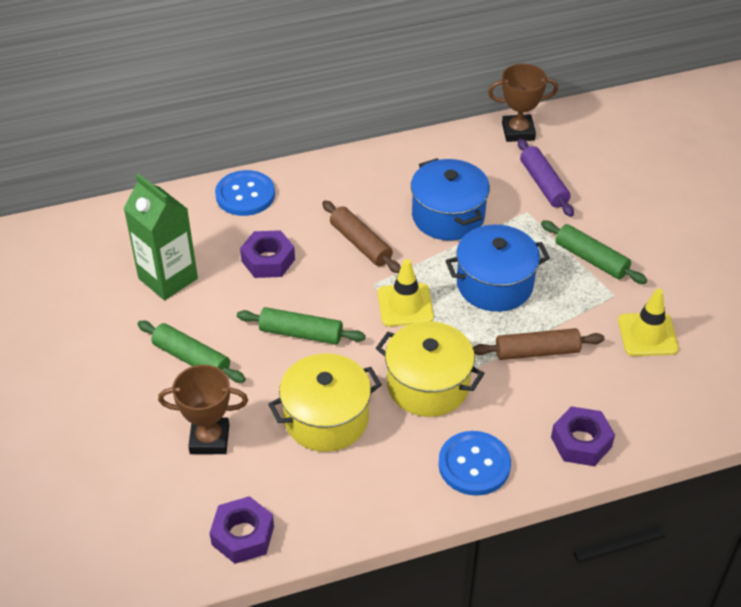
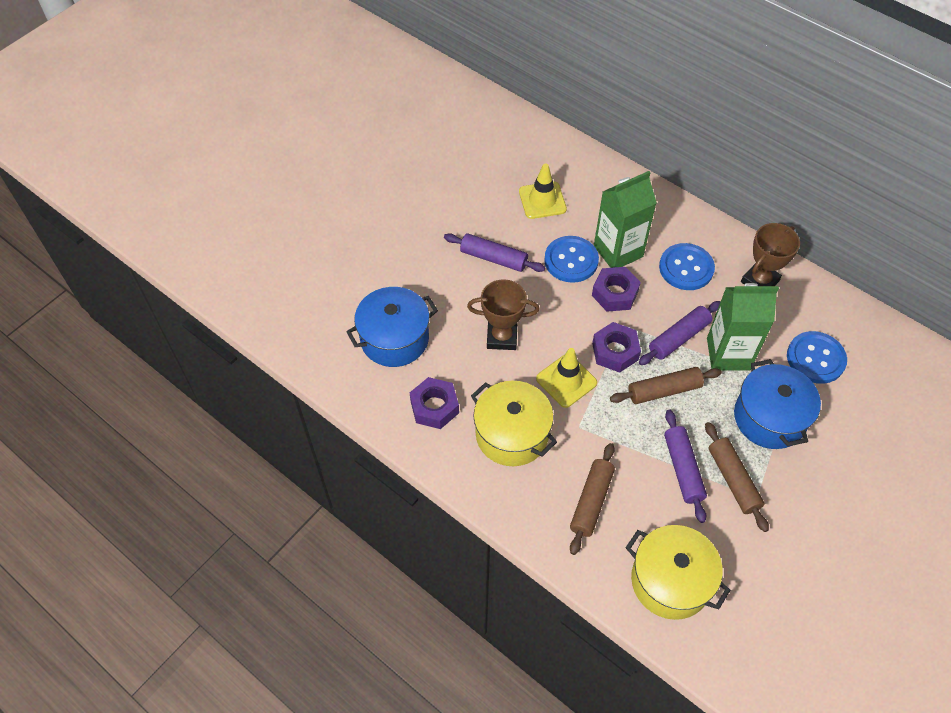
blue button: [215,170,275,216] [438,431,511,496] = 2 -> [544,236,599,283] [659,243,715,290] [787,331,847,384] = 3
brown rolling pin: [322,200,401,273] [473,328,605,360] = 2 -> [570,443,615,555] [610,367,722,404] [705,422,769,532] = 3
green carton: [123,174,198,300] = 1 -> [594,171,657,268] [707,283,779,371] = 2
green rolling pin: [138,321,246,383] [237,307,366,345] [541,220,647,284] = 3 -> none = 0
purple rolling pin: [518,139,574,217] = 1 -> [444,233,545,272] [639,301,721,365] [664,410,707,523] = 3

